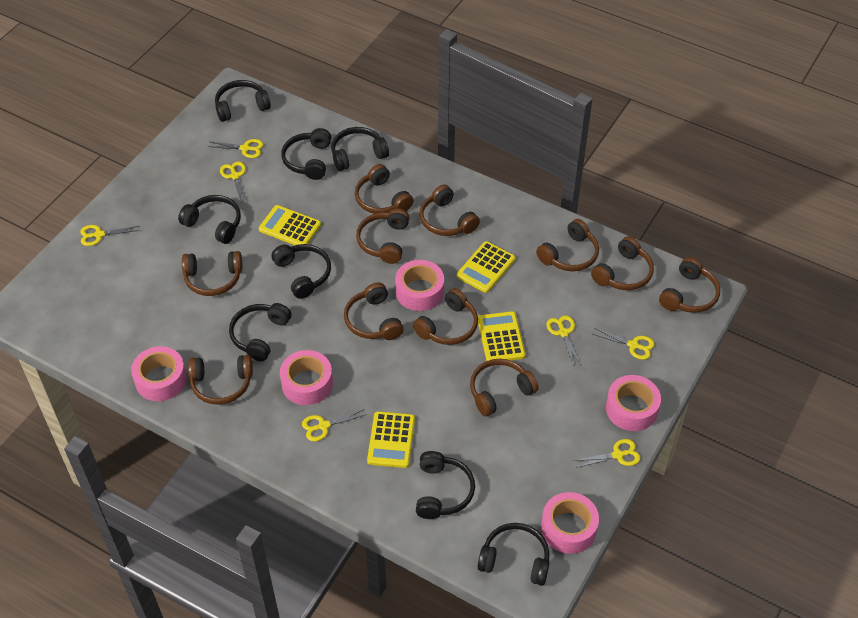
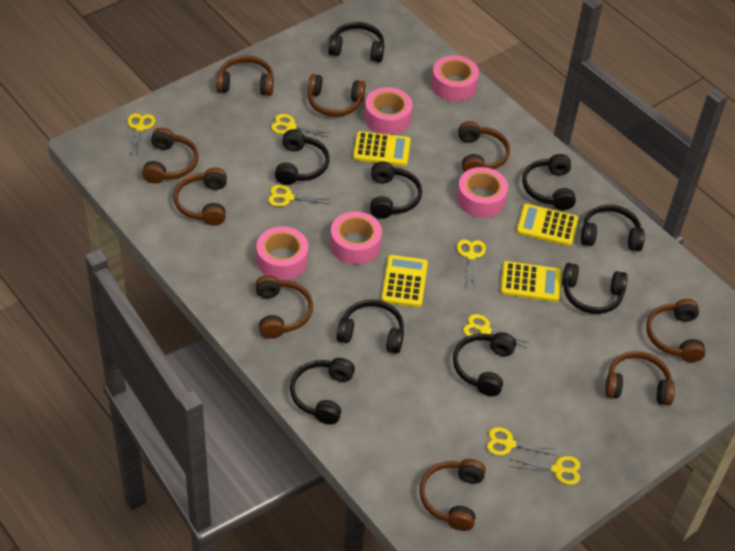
black headphones: [178,195,241,244] [215,80,271,122] [229,303,292,362] [272,244,331,299] [281,128,331,180] [331,127,389,171] [416,451,475,519] [478,523,549,586] = 8 -> [275,129,330,185] [290,358,355,424] [328,22,385,62] [336,299,404,354] [370,161,422,219] [453,332,516,396] [522,154,576,210] [562,263,628,314] [581,205,645,251] = 9
brown headphones: [182,251,242,296] [188,355,253,405] [344,282,404,340] [355,164,414,214] [356,208,409,264] [413,288,478,345] [419,185,480,236] [470,359,538,417] [536,219,599,271] [591,236,654,290] [659,257,720,313] = 11 -> [142,128,199,184] [173,168,227,226] [216,55,274,96] [255,275,313,339] [308,74,366,117] [419,459,486,531] [458,121,510,172] [605,351,675,406] [646,299,706,362] = 9

